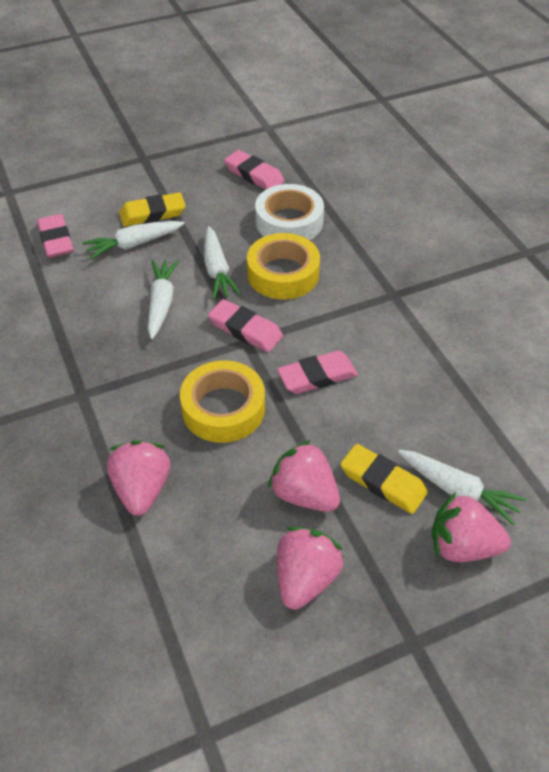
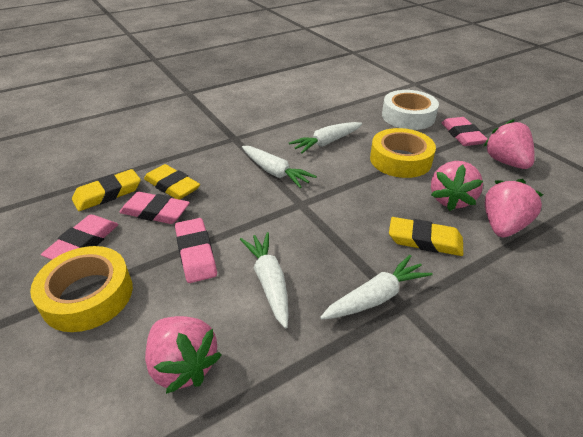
yellow eraser: [119,192,186,227] [340,444,428,514] = 2 -> [72,169,141,211] [144,164,200,200] [389,217,463,256] = 3

